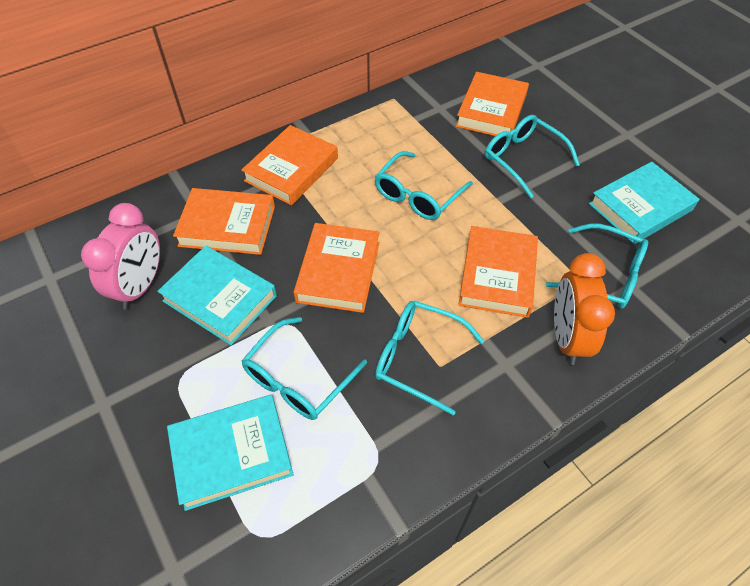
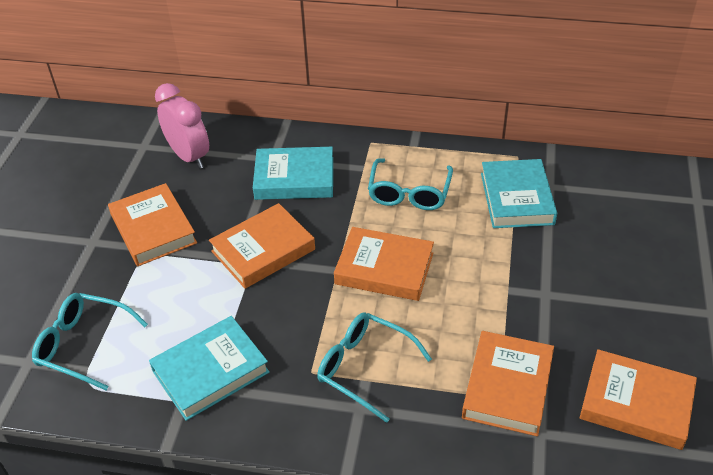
orange clock: [554,253,615,365] = 1 -> none = 0
turquoise glasses: [242,317,367,420] [375,151,473,220] [375,301,484,415] [485,115,580,198] [546,224,648,309] = 5 -> [32,293,148,390] [317,312,432,423] [368,158,453,210] = 3

